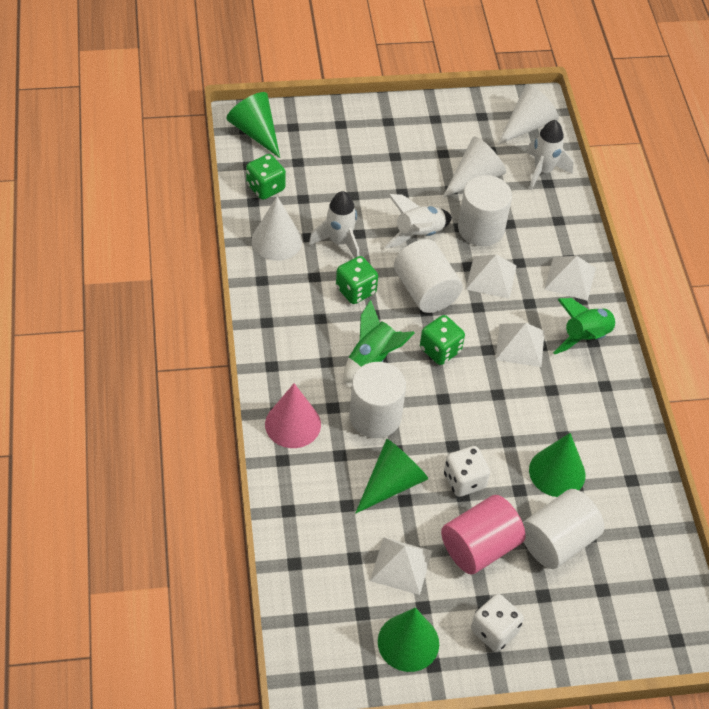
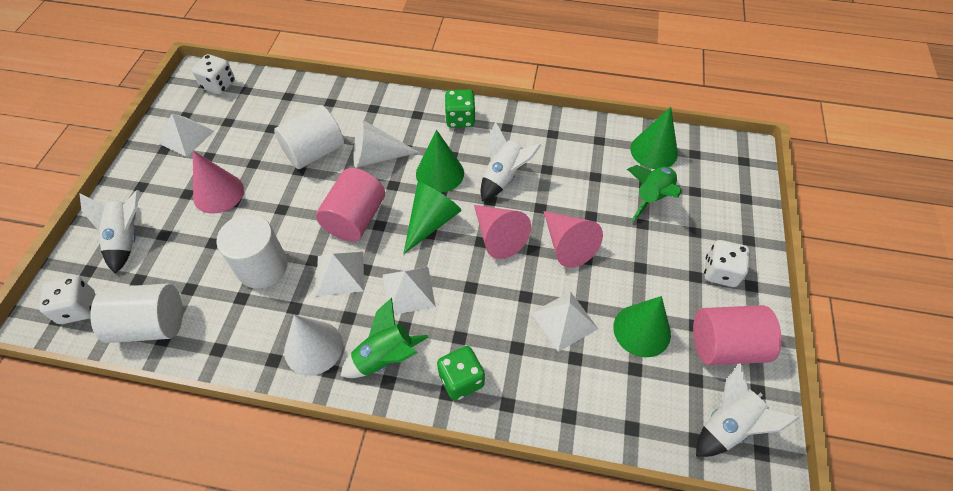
green dice: [246,154,286,200] [336,256,378,304] [420,315,465,365] = 3 -> [437,346,485,401] [445,89,475,128] = 2
pink cone: [265,383,321,448] = 1 -> [193,151,244,214] [474,205,531,259] [544,211,603,268] = 3
pink cylinder: [441,495,526,574] = 1 -> [316,168,385,242] [693,305,782,365] = 2
white cone: [251,196,302,261] [443,137,506,197] [498,85,559,145] = 3 -> [284,315,343,376] [354,119,419,168] = 2
white cylinder: [349,362,406,438] [394,239,463,313] [458,175,512,246] [523,489,605,569] = 4 -> [90,284,183,343] [216,214,288,289] [274,105,344,169] = 3
white dice: [444,446,490,497] [471,594,524,652] = 2 -> [39,276,95,324] [192,54,235,95] [704,240,750,287] = 3

